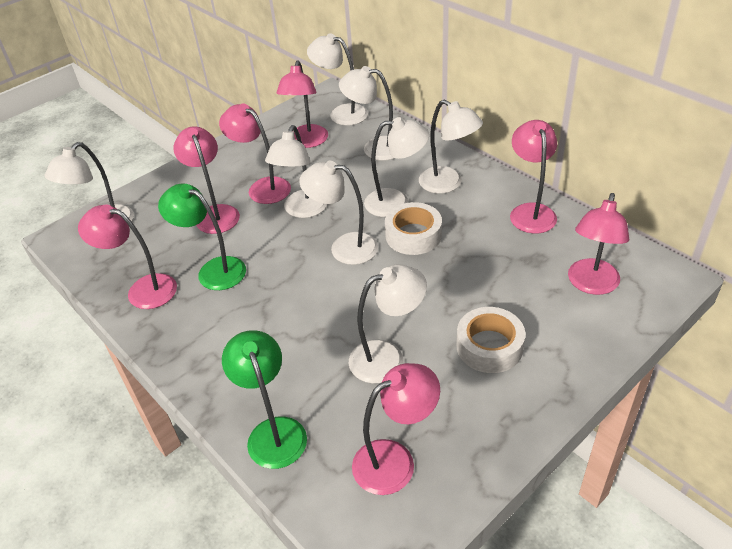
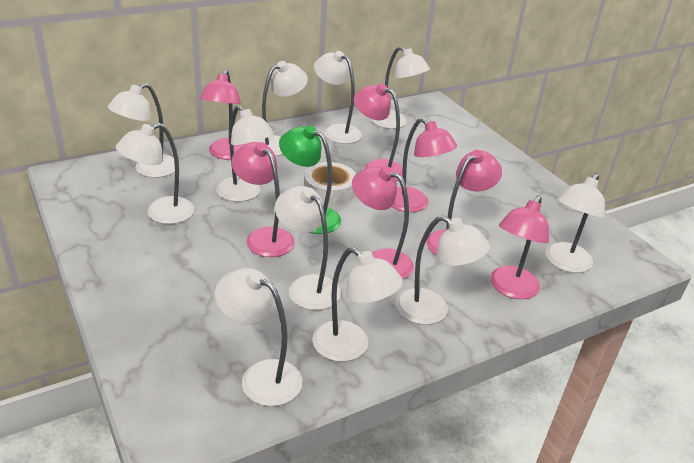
green lamp: [158,184,246,290] [222,330,307,469] = 2 -> [279,125,341,234] = 1
white lamp: [45,142,134,222] [265,125,327,218] [299,161,378,265] [307,33,368,125] [339,66,394,161] [349,264,427,383] [364,117,429,217] [419,100,483,194] = 8 -> [108,83,175,178] [116,123,195,224] [215,268,303,406] [216,105,274,202] [255,61,308,156] [275,186,341,310] [312,247,403,362] [314,51,362,144] [371,46,430,129] [396,215,490,325] [546,173,605,273] = 11
white tape: [385,202,442,255] [456,307,525,373] = 2 -> [304,162,356,206] = 1

